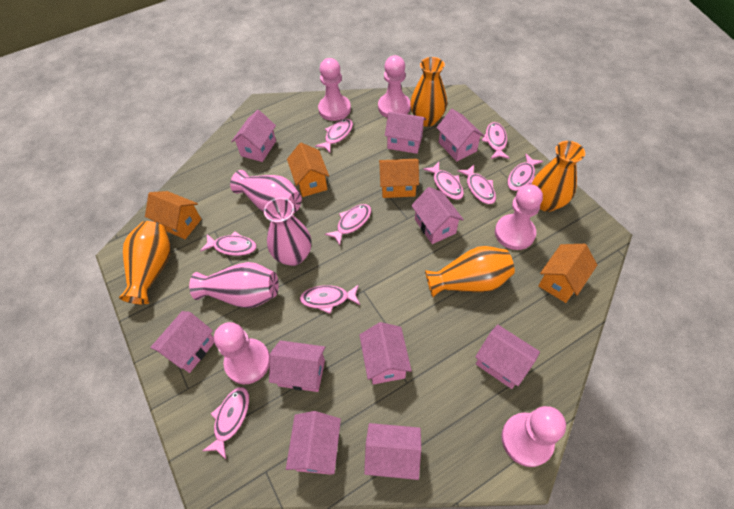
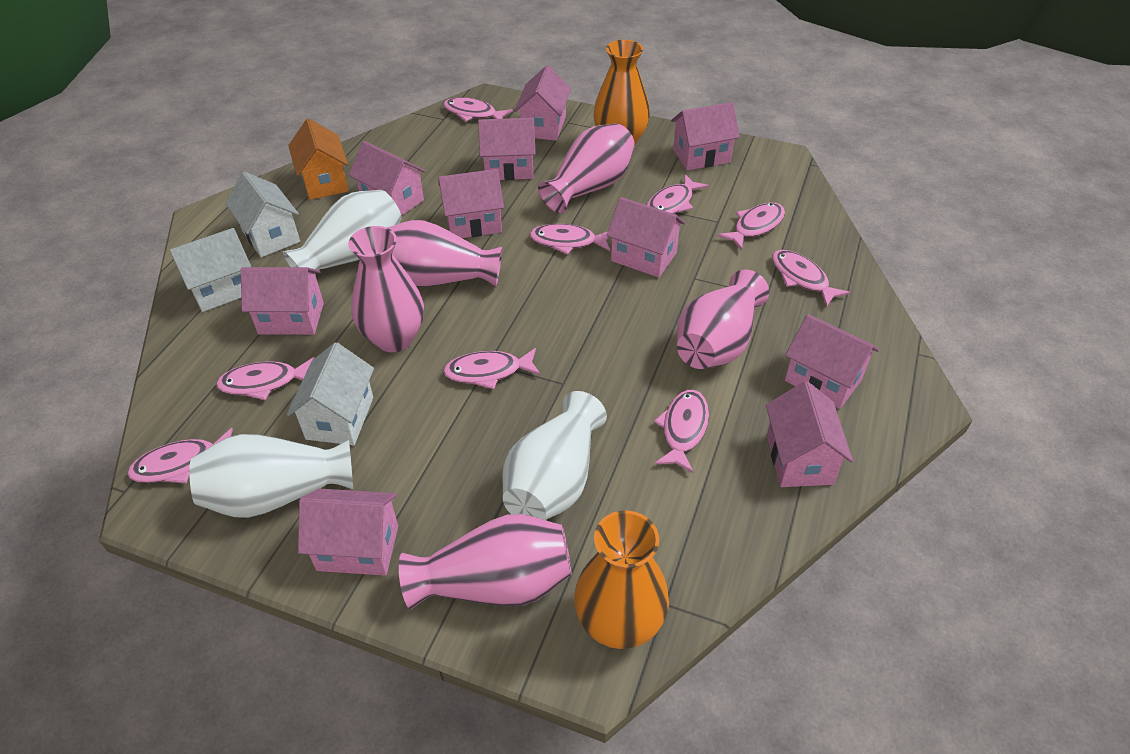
orange house: [145,191,201,239] [287,143,329,197] [379,159,419,198] [538,244,597,303] = 4 -> [288,118,349,200] = 1
orange vase: [119,221,171,304] [410,57,447,127] [425,246,515,297] [532,141,585,212] = 4 -> [574,511,669,649] [594,40,650,145] = 2
pink pawn: [214,322,270,384] [318,58,351,121] [378,55,411,117] [495,184,543,250] [501,406,566,467] = 5 -> none = 0
pink vase: [189,262,279,308] [230,170,302,214] [264,198,312,266] = 3 -> [348,226,424,352] [387,220,503,287] [399,514,571,609] [538,123,635,214] [677,269,769,369] = 5
white house: none = 0 -> [170,228,251,312] [225,172,300,257] [287,342,374,445] = 3
white vase: none = 0 -> [189,434,353,518] [282,190,402,274] [503,391,607,520] = 3

